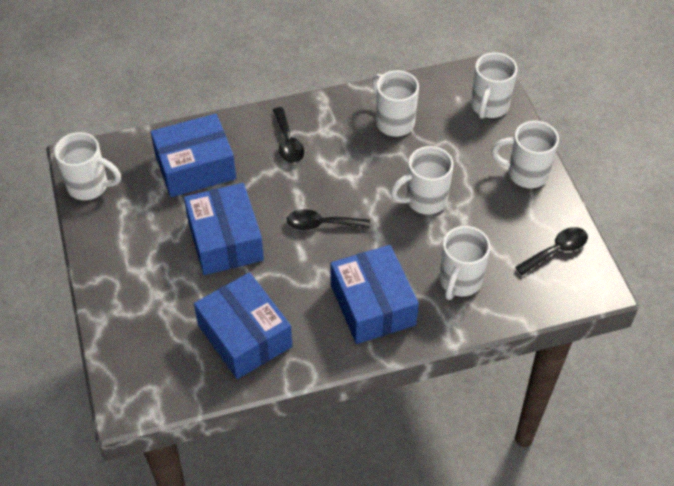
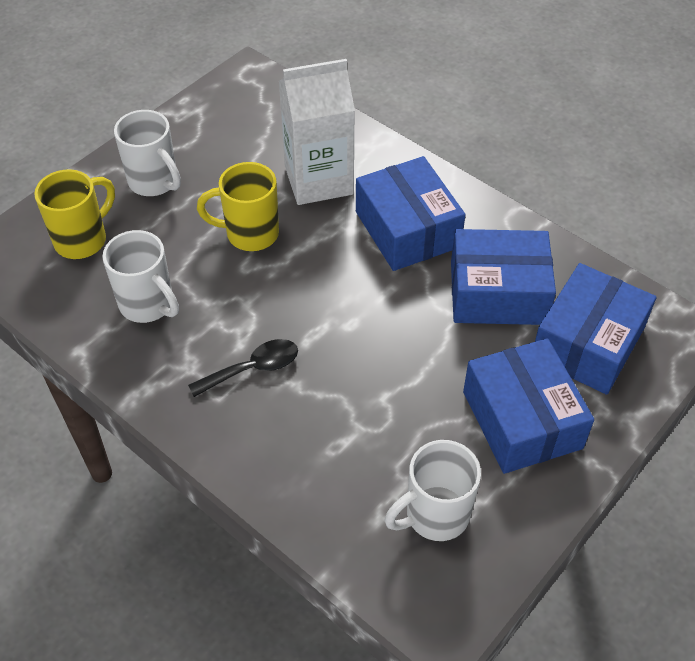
black spoon: [273,107,304,163] [287,209,370,230] [515,227,588,275] = 3 -> [188,339,298,397] = 1
white carton: none = 0 -> [279,59,355,205] = 1
white mug: [54,132,121,200] [372,70,419,137] [390,146,454,215] [439,226,490,300] [471,52,517,119] [491,121,559,188] = 6 -> [102,230,179,323] [114,110,181,196] [385,440,481,541] = 3
yellow mug: none = 0 -> [34,169,115,259] [197,162,279,251] = 2

